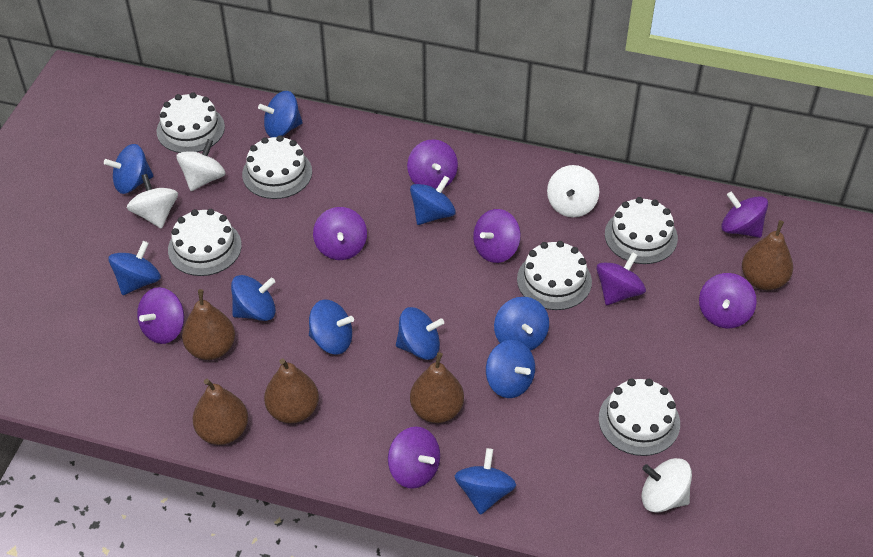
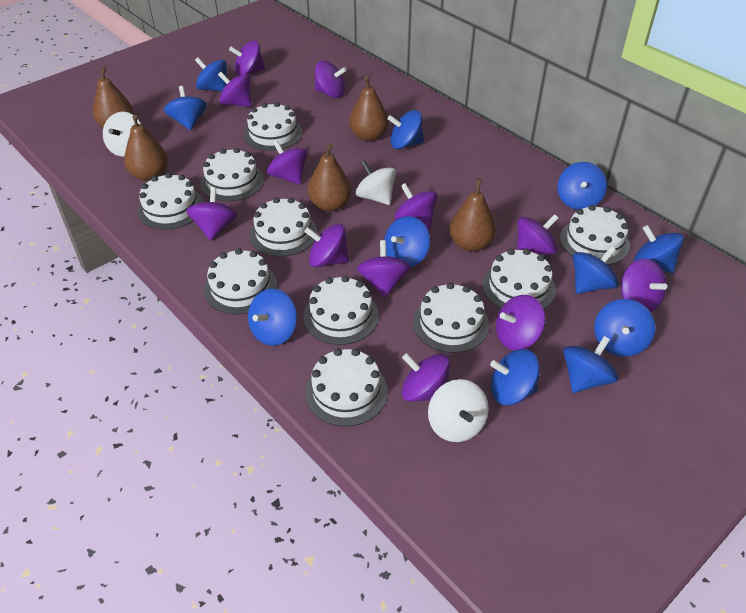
blue spinning top: [104,144,153,194] [108,241,161,295] [231,275,276,321] [258,91,303,138] [309,299,354,355] [396,307,444,360] [410,176,456,225] [455,448,516,515] [486,340,535,398] [494,297,549,351] = 10 -> [164,86,207,130] [195,57,227,92] [248,289,297,346] [384,216,430,267] [388,110,424,149] [490,349,540,405] [557,162,607,210] [563,336,618,393] [573,246,618,294] [594,299,655,357] [634,225,684,273] = 11
purple spinning top: [137,287,184,344] [313,207,367,260] [388,427,440,489] [407,139,458,189] [473,209,521,263] [596,252,646,305] [699,273,757,328] [722,192,768,238] = 8 -> [187,187,237,241] [218,72,251,107] [229,40,265,76] [267,140,307,185] [304,224,349,267] [315,61,347,98] [357,240,410,298] [395,183,438,230] [401,353,450,402] [496,295,545,350] [517,214,558,255] [621,259,667,312] = 12
white cake: [157,92,225,153] [168,209,242,276] [242,135,312,199] [517,241,592,310] [599,378,680,456] [605,197,678,264] = 6 -> [137,173,203,230] [200,148,264,202] [204,248,277,314] [244,102,302,151] [249,197,317,257] [303,276,379,345] [305,348,388,427] [413,282,489,353] [482,249,556,309] [560,205,630,265] = 10
white spinning top: [127,174,178,229] [177,139,225,191] [547,165,599,218] [642,458,692,513] = 4 -> [103,112,141,156] [355,160,396,205] [428,379,489,442] = 3

